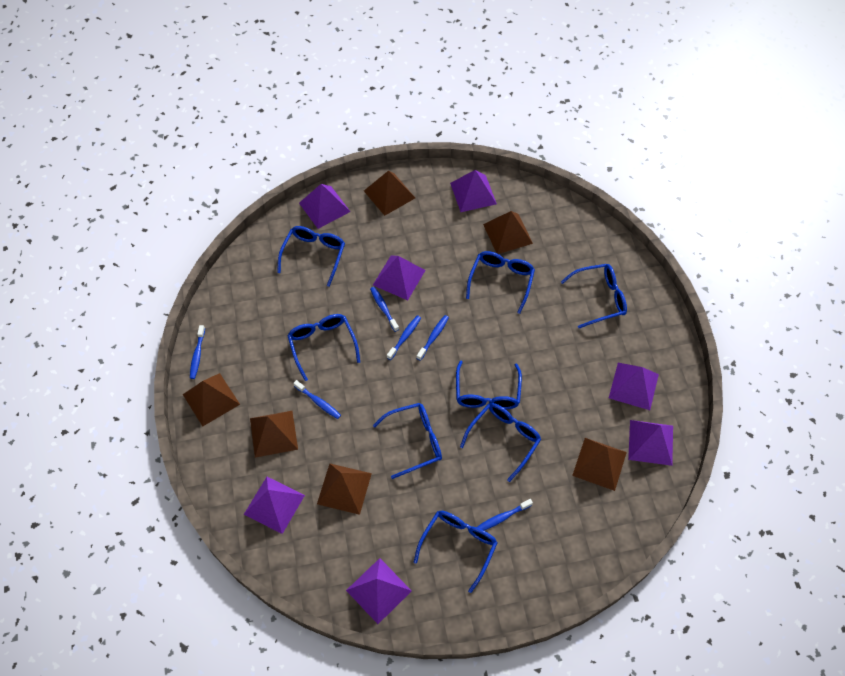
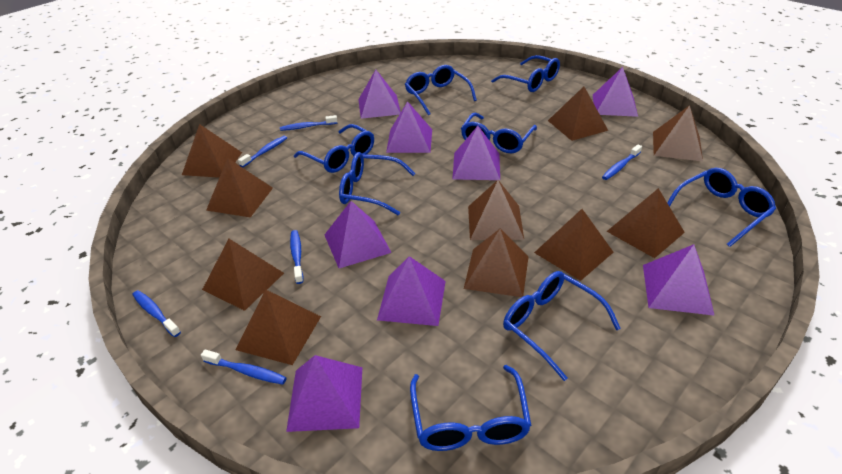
brown pyramid: [183,373,240,426] [250,411,298,458] [317,464,372,515] [364,171,415,216] [483,211,533,254] [572,438,627,491] = 6 -> [182,124,242,178] [202,239,284,311] [206,158,273,218] [235,289,321,365] [464,229,528,297] [468,180,524,240] [534,209,613,281] [548,86,608,141] [607,188,685,258] [653,105,703,161] = 10
purple pyramid: [244,477,305,534] [299,184,350,229] [346,558,412,624] [373,256,426,300] [450,170,497,212] [609,363,659,410] [628,420,673,466] = 7 -> [286,355,362,432] [324,201,392,268] [358,70,401,119] [377,256,446,326] [386,101,432,153] [452,126,500,180] [593,67,638,117] [643,244,715,316] = 8

